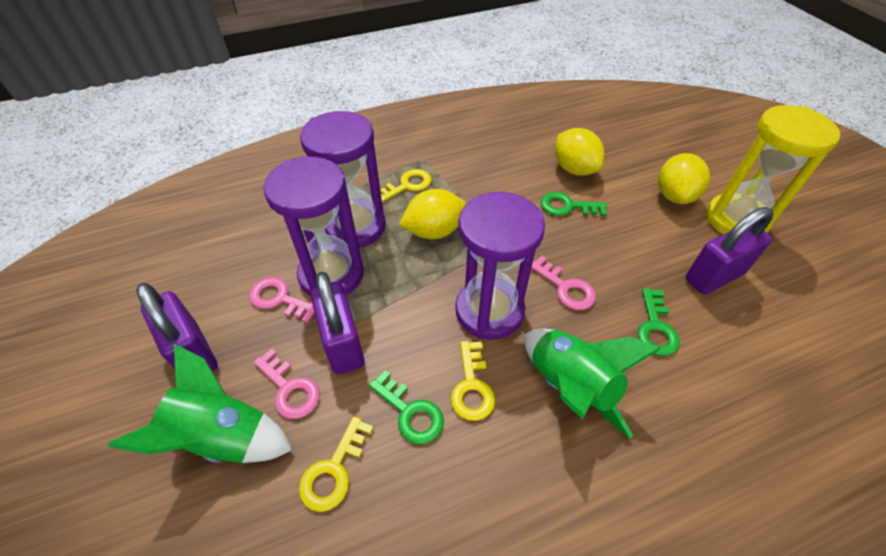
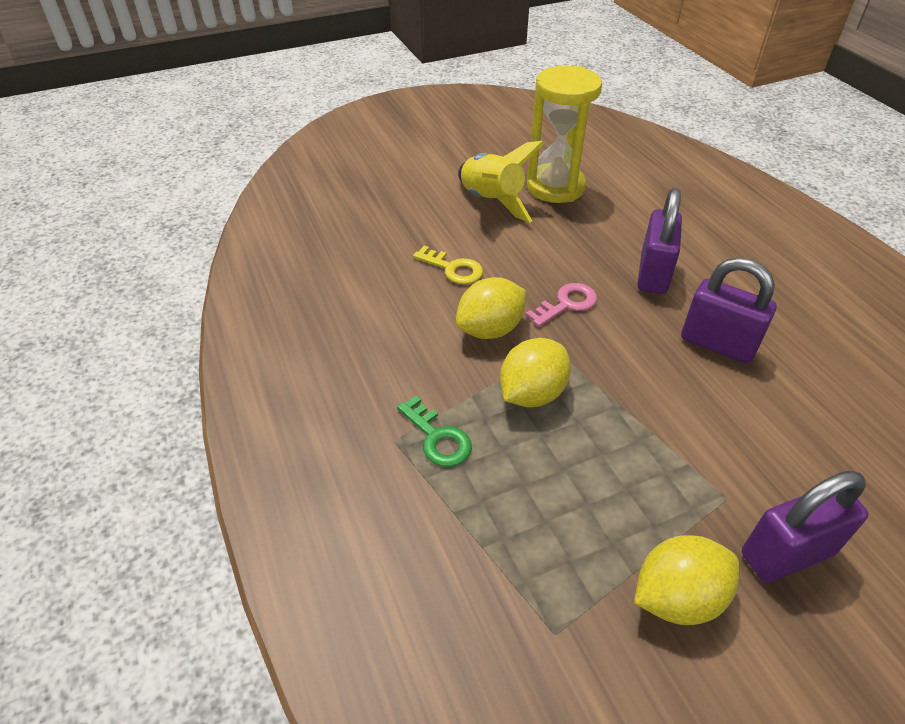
green key: [369,370,444,444] [541,192,607,216] [637,288,680,356] = 3 -> [397,395,472,467] = 1
green rocket: [108,344,293,463] [525,329,661,439] = 2 -> none = 0
pink key: [249,277,315,323] [254,349,320,419] [532,256,596,310] = 3 -> [525,283,597,327] = 1
purple hourglass: [264,156,364,295] [300,111,386,248] [455,192,545,340] = 3 -> none = 0
yellow key: [299,416,374,512] [380,169,432,203] [451,341,495,421] = 3 -> [413,246,483,284] = 1
yellow rocket: none = 0 -> [458,141,545,223] = 1

